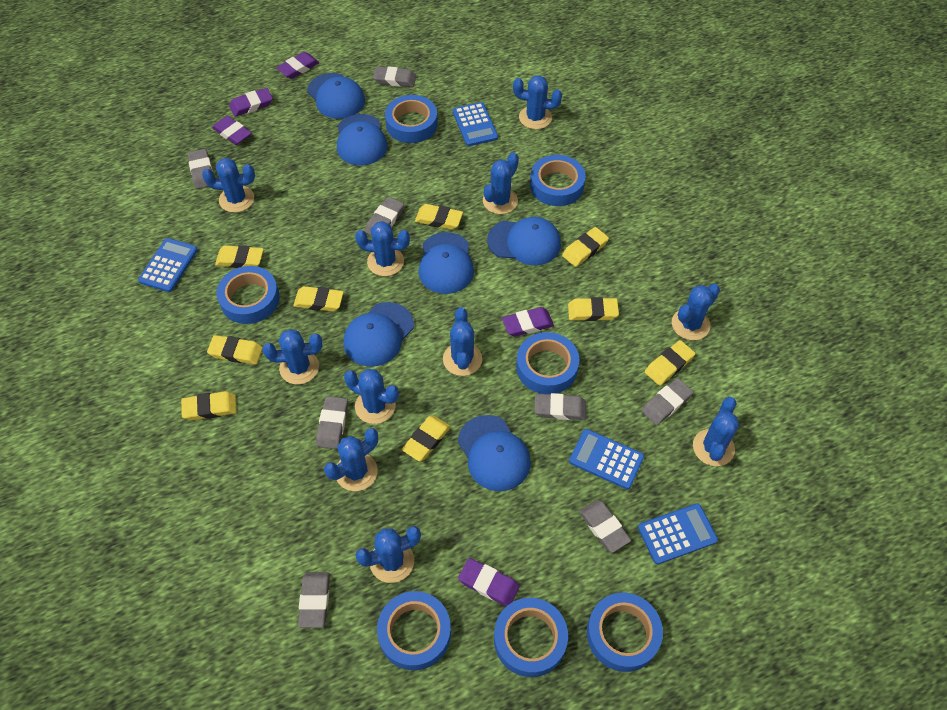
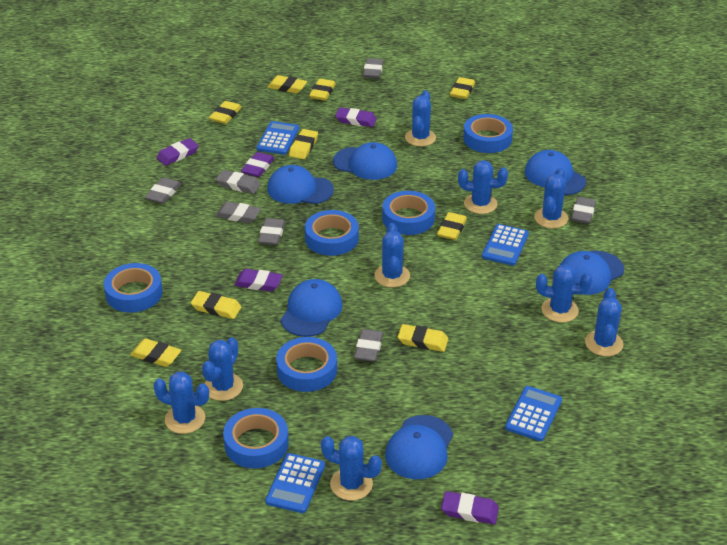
blue cactus: [202,158,255,213] [262,329,322,384] [324,428,378,491] [344,369,399,424] [355,221,410,276] [355,526,421,583] [443,307,482,376] [483,152,519,214] [513,75,562,129] [672,284,720,340] [693,397,739,466] = 11 -> [153,372,209,434] [202,337,243,401] [321,436,382,501] [374,223,410,288] [405,90,436,147] [458,160,508,214] [534,168,568,228] [536,264,592,322] [585,288,624,356] = 9
blue tape: [216,266,280,324] [377,591,451,670] [385,95,438,143] [494,598,568,677] [516,332,580,394] [530,155,586,206] [587,593,663,672] = 7 -> [104,263,163,313] [223,408,289,468] [276,337,337,392] [305,210,359,256] [382,191,435,235] [463,114,513,153] = 6
grey eraser: [188,149,213,189] [298,572,330,628] [316,396,348,449] [365,197,404,235] [373,66,416,87] [534,393,586,420] [579,500,631,553] [641,378,693,425] = 8 -> [145,177,181,204] [216,170,261,194] [216,202,261,223] [258,218,285,245] [354,329,383,362] [363,58,383,79] [571,197,596,224] = 7

